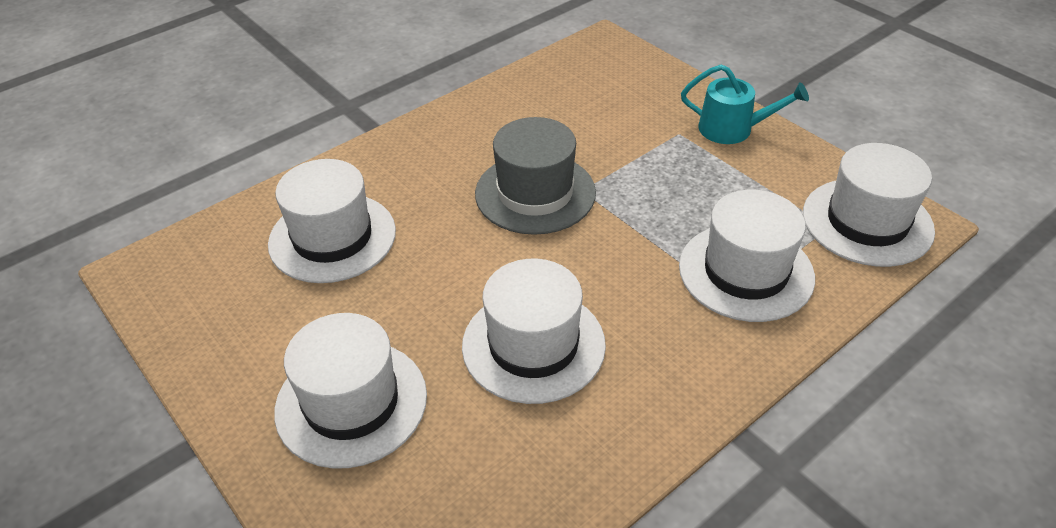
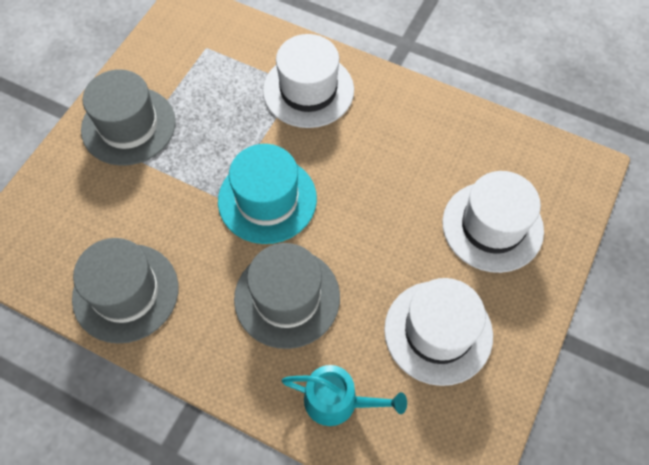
grey hat: [475,117,596,235] = 1 -> [72,238,178,344] [81,69,176,166] [234,243,340,349] = 3
turquoise hat: none = 0 -> [218,144,317,244] = 1
white hat: [268,159,396,283] [274,313,427,469] [462,259,606,404] [679,190,815,322] [803,143,935,267] = 5 -> [263,34,354,128] [384,278,493,386] [442,171,544,273] = 3

